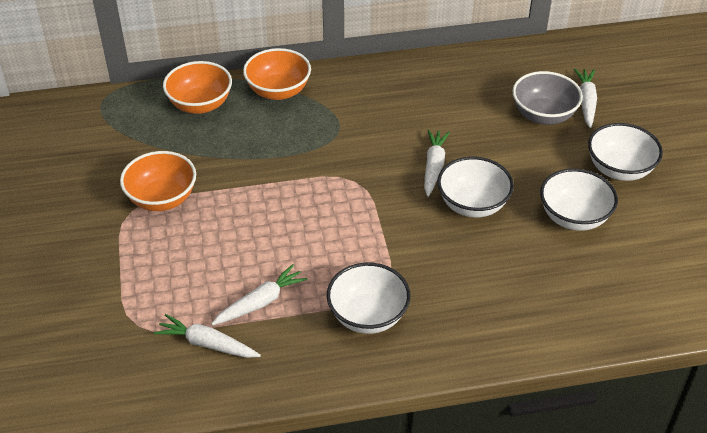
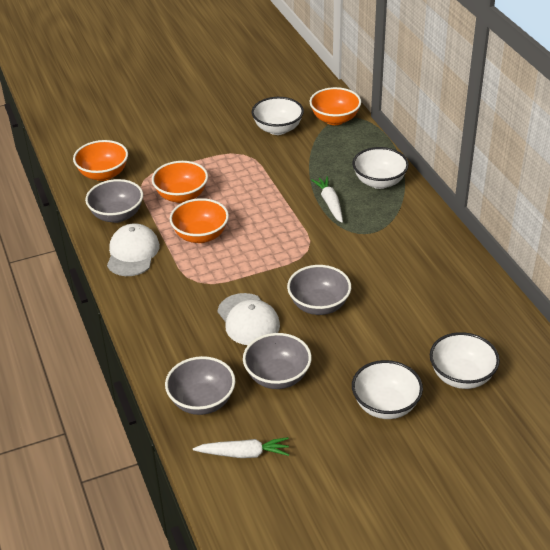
grey bowl: [512,71,583,125] = 1 -> [85,179,143,223] [165,356,235,415] [243,333,312,389] [287,265,351,315] = 4
orange bowl: [120,151,196,211] [163,61,232,114] [243,48,311,100] = 3 -> [73,140,128,181] [152,161,208,203] [170,198,229,243] [310,87,361,125] = 4
white cap: none = 0 -> [107,223,160,276] [217,293,280,345] = 2
white carrot: [154,314,261,358] [211,264,308,326] [424,129,450,197] [574,68,597,128] = 4 -> [193,437,289,458] [311,176,343,223] = 2

